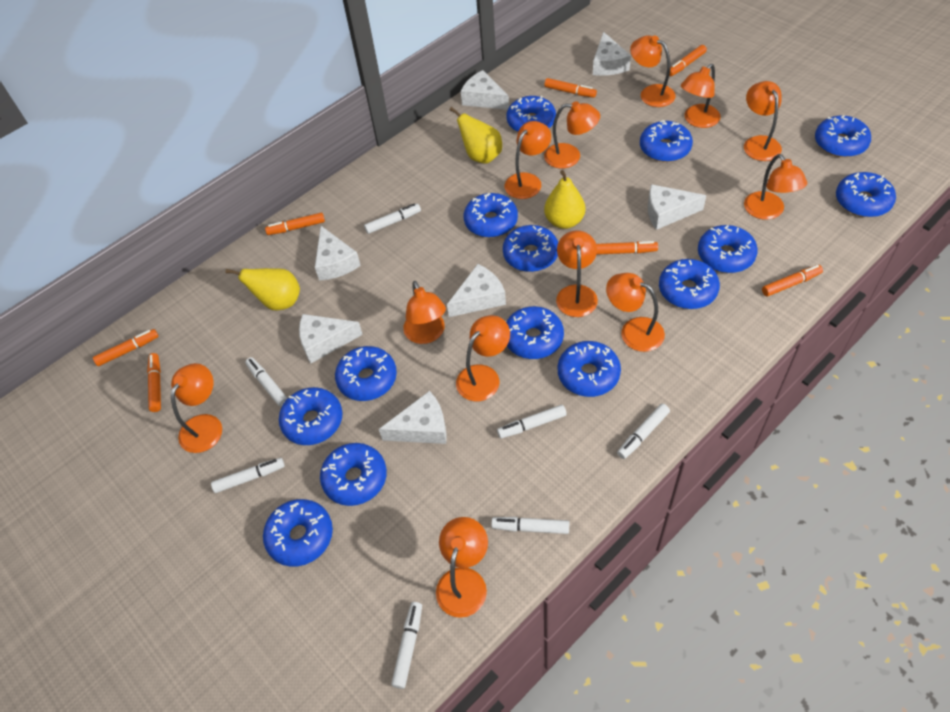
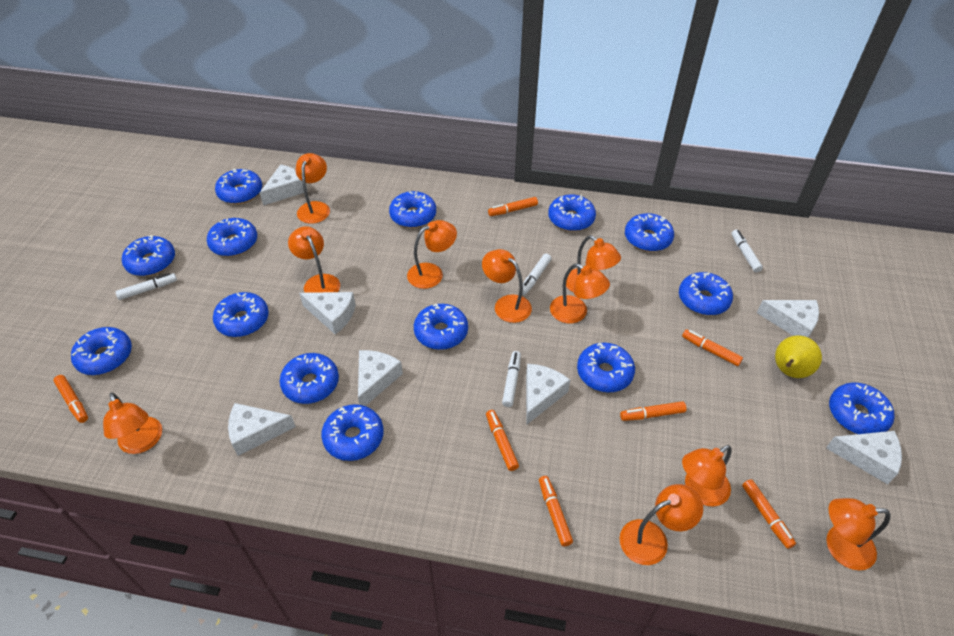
orange lamp: [171,363,222,453] [403,281,446,344] [436,517,488,618] [456,315,510,401] [505,121,551,199] [544,101,600,169] [556,230,598,317] [606,273,665,352] [630,35,676,107] [681,64,721,128] [744,81,782,161] [744,154,807,220] = 12 -> [103,393,162,454] [288,226,340,293] [296,153,330,224] [407,220,457,289] [482,249,532,323] [550,264,610,323] [566,235,621,293] [620,484,703,565] [682,445,732,507] [826,498,890,570] = 10
white marker: [211,458,285,493] [245,357,288,407] [364,203,421,234] [391,602,422,689] [491,517,569,534] [497,405,567,438] [617,404,670,459] = 7 -> [116,273,177,300] [502,351,521,407] [522,254,552,295] [731,230,763,272] = 4
yellow pear: [226,268,300,310] [450,107,502,163] [544,170,585,229] = 3 -> [775,335,822,378] = 1

